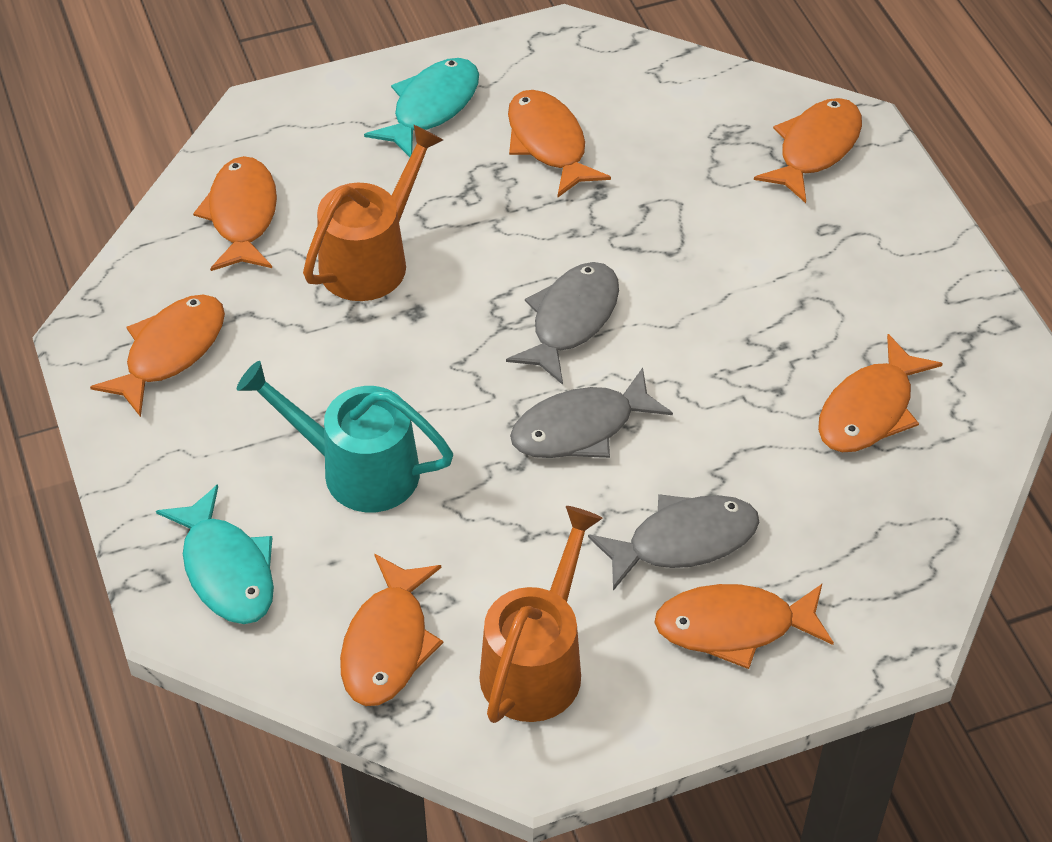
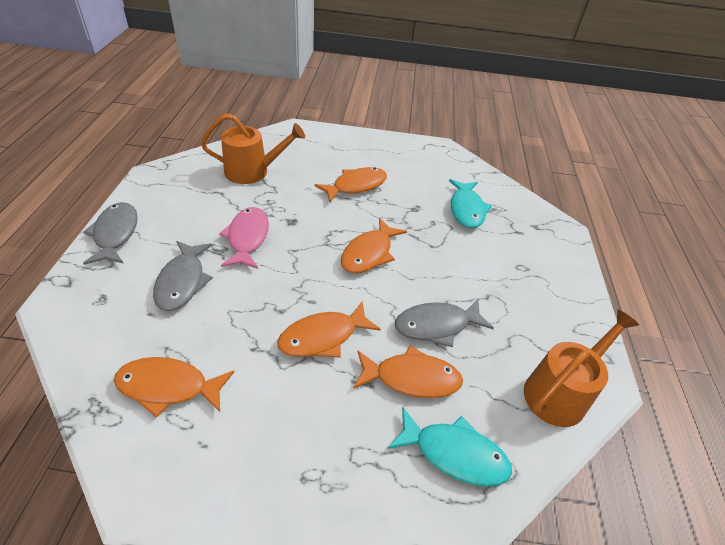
orange fish: [90,294,225,417] [193,156,277,271] [340,554,443,706] [508,90,611,198] [654,584,834,669] [754,98,862,203] [818,334,943,452] = 7 -> [114,357,234,417] [277,302,381,358] [315,167,387,202] [340,218,407,273] [353,346,463,398] = 5
pink fish: none = 0 -> [219,207,269,269] = 1
turquoise watering can: [237,361,453,512] = 1 -> none = 0

